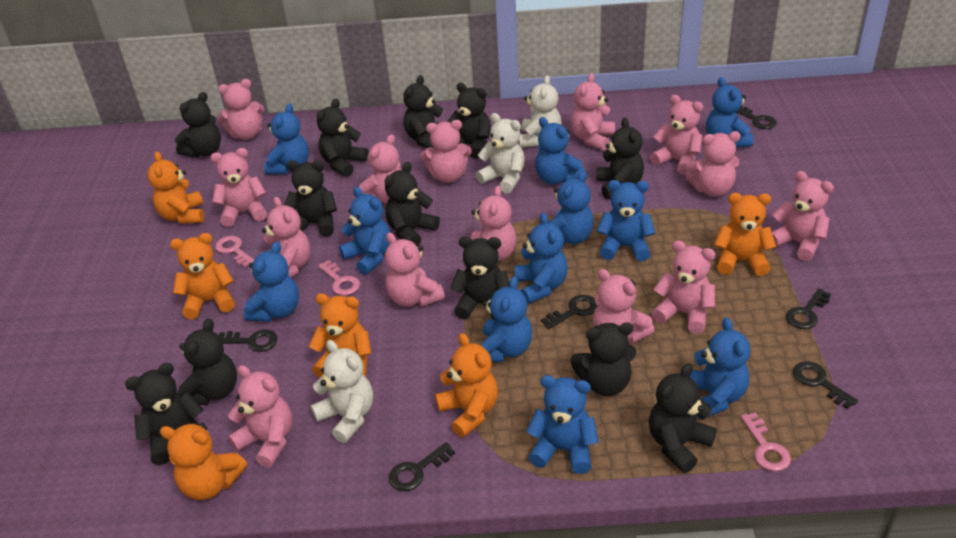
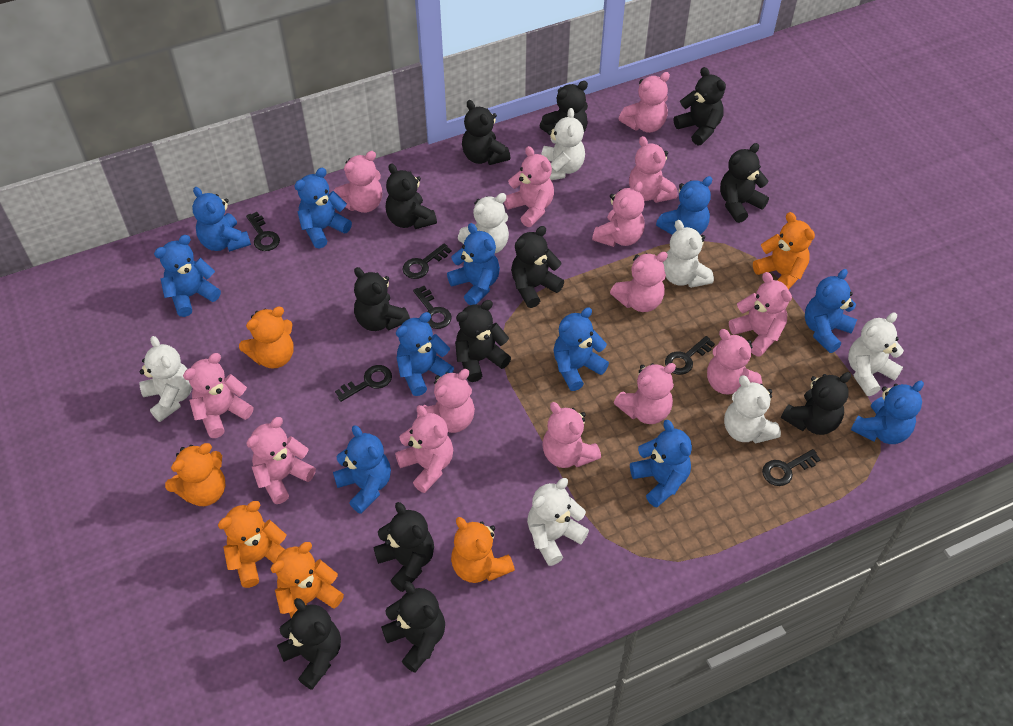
pink key: [215,236,254,267] [318,260,360,296] [741,413,791,472] = 3 -> none = 0
white teddy bear: [311,340,373,443] [476,113,525,194] [519,75,561,147] = 3 -> [139,336,192,422] [458,193,509,253] [527,478,589,566] [541,108,585,180] [663,220,714,288] [724,375,781,444] [848,313,904,396] = 7

